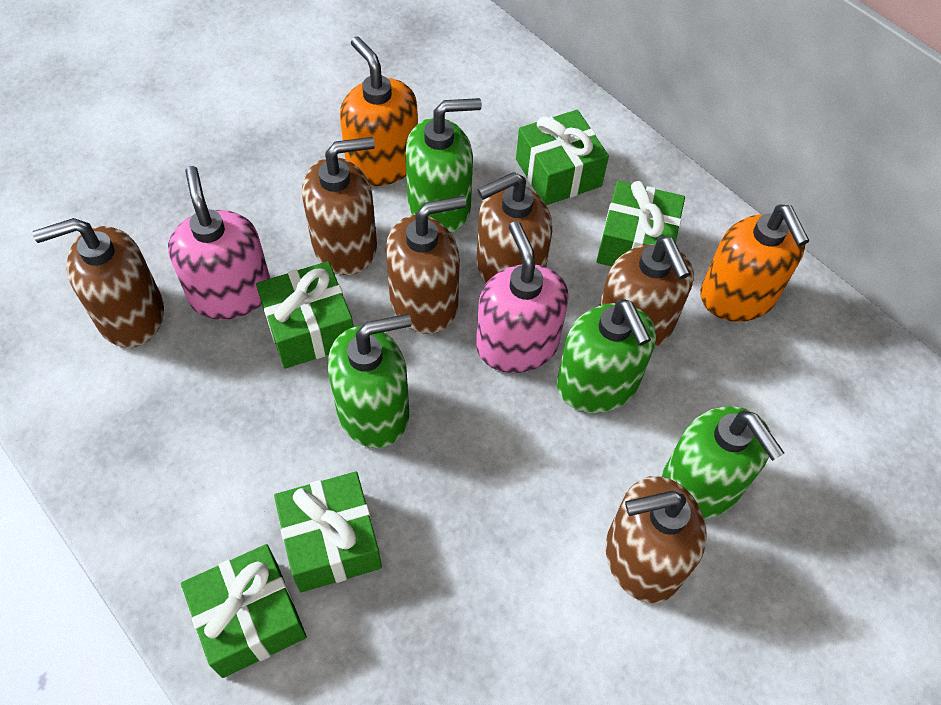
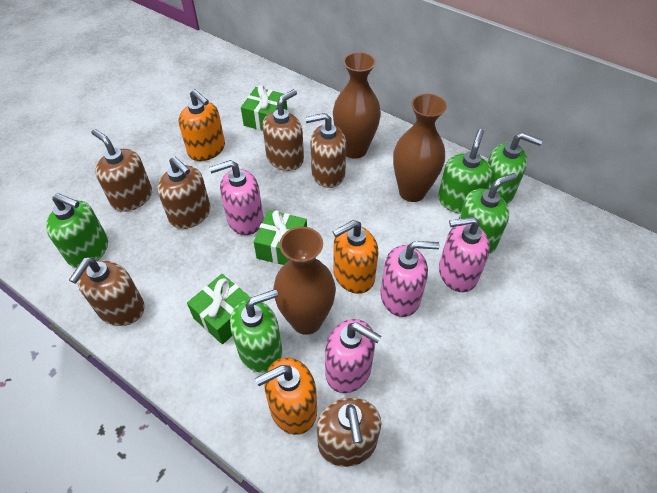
brown vase: none = 0 -> [273,227,336,335] [333,52,381,159] [393,94,447,202] = 3
green gift: [181,544,307,678] [256,261,353,369] [274,471,382,592] [516,110,609,205] [596,181,685,266] = 5 -> [187,274,251,344] [241,85,287,131] [254,210,307,265] = 3
green soap dispenser: [328,314,412,448] [405,98,482,233] [557,299,656,413] [661,406,784,519] = 4 -> [46,193,108,268] [230,289,282,373] [438,129,492,214] [459,173,517,254] [487,132,543,204] = 5
orange soap dispenser: [340,36,418,186] [700,205,809,322] = 2 -> [179,89,225,161] [255,357,317,435] [332,220,379,294] = 3
pink soap dispenser: [168,166,270,320] [476,221,569,373] = 2 -> [209,160,264,235] [325,319,381,393] [381,241,440,317] [439,216,490,292] = 4

